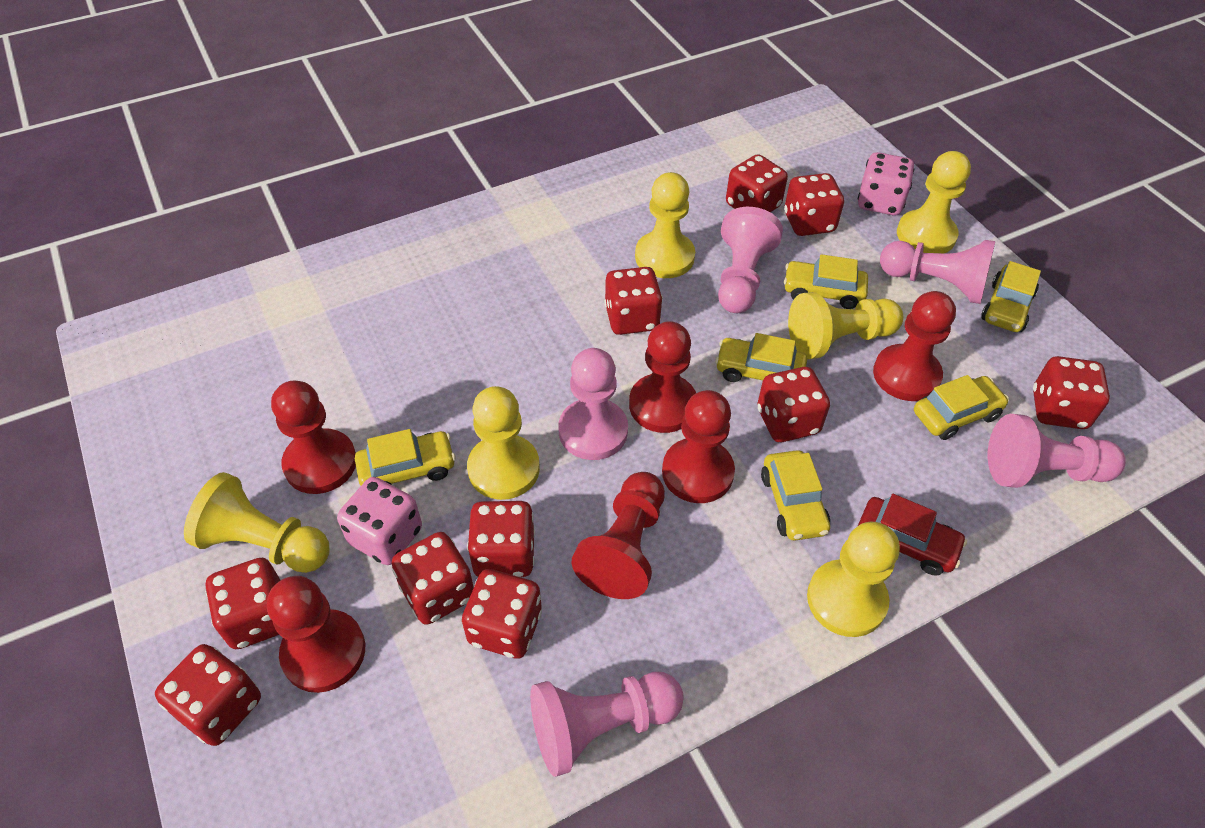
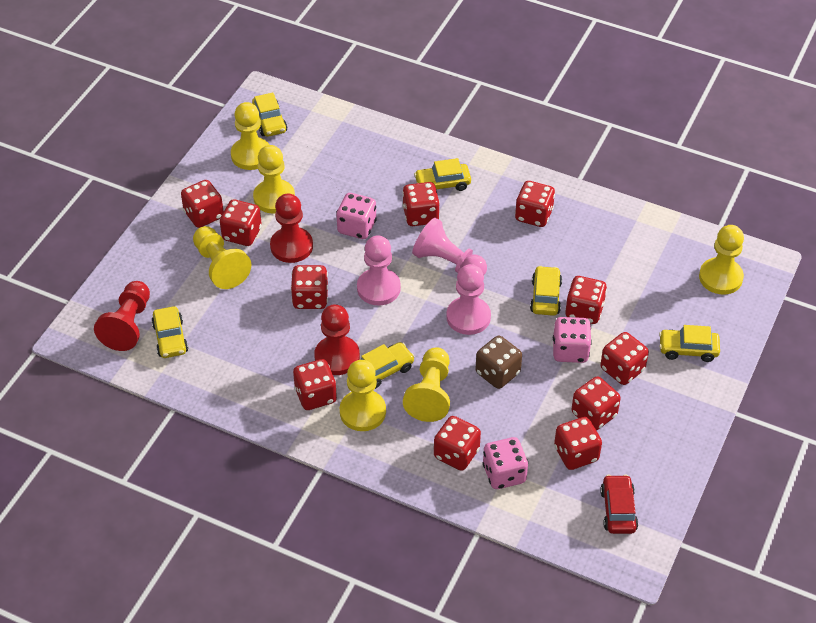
brown dice: none = 0 -> [476,336,522,389] = 1
pink dice: [337,477,422,565] [858,152,914,215] = 2 -> [336,193,377,239] [483,437,528,489] [553,317,592,363] = 3
pink pawn: [530,672,684,777] [558,348,628,460] [718,207,783,313] [880,240,995,304] [988,414,1126,488] = 5 -> [357,235,401,305] [412,218,487,275] [446,264,491,335] = 3
red dice: [155,644,261,746] [205,558,280,649] [392,532,474,625] [462,569,542,659] [467,501,535,577] [604,267,663,335] [726,154,788,212] [757,367,830,442] [784,173,844,236] [1033,356,1110,429] = 10 -> [181,180,224,228] [220,199,262,246] [291,265,328,309] [293,359,337,410] [402,182,440,226] [434,416,481,471] [515,181,555,227] [554,417,602,470] [565,276,607,324] [572,376,621,430] [600,332,649,385] = 11
red pawn: [267,576,365,693] [271,381,356,494] [571,472,665,599] [629,321,696,433] [662,390,735,503] [873,291,956,401] = 6 -> [94,281,150,351] [270,193,313,263] [314,304,360,375] = 3

